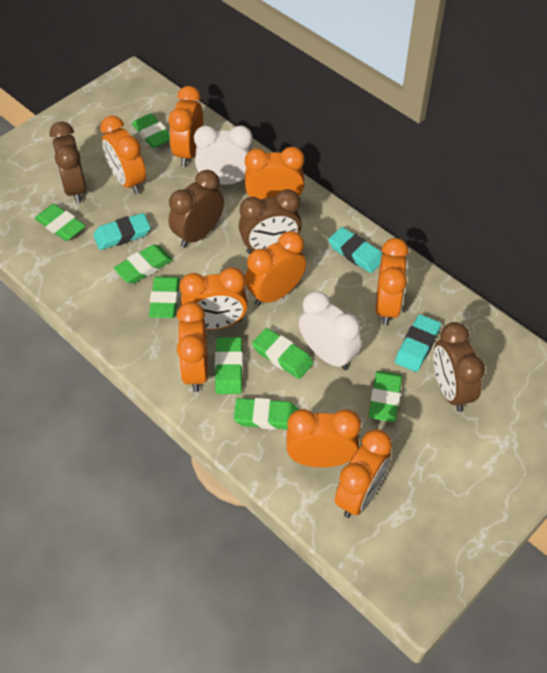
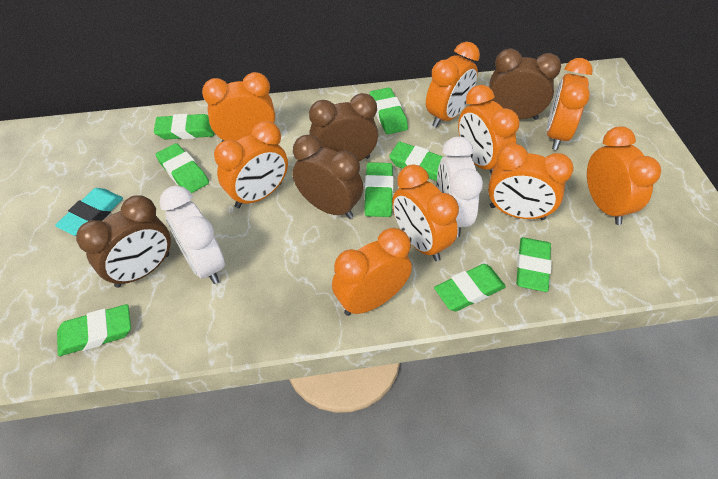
turquoise eraser: [93,213,151,250] [328,227,382,273] [395,314,441,372] = 3 -> [55,188,123,236] = 1

